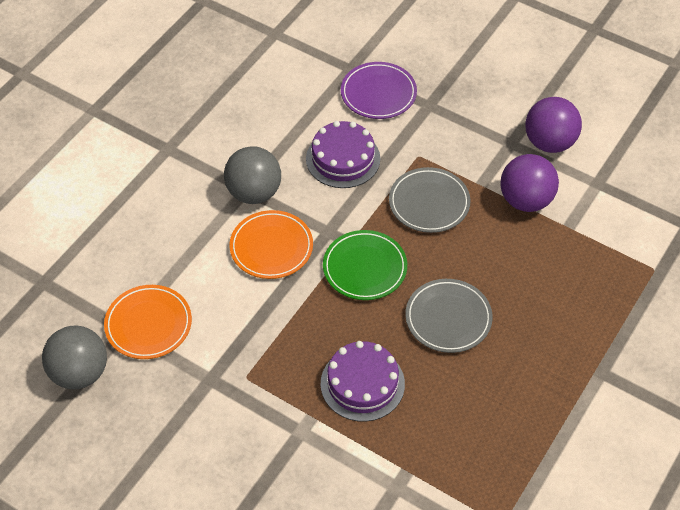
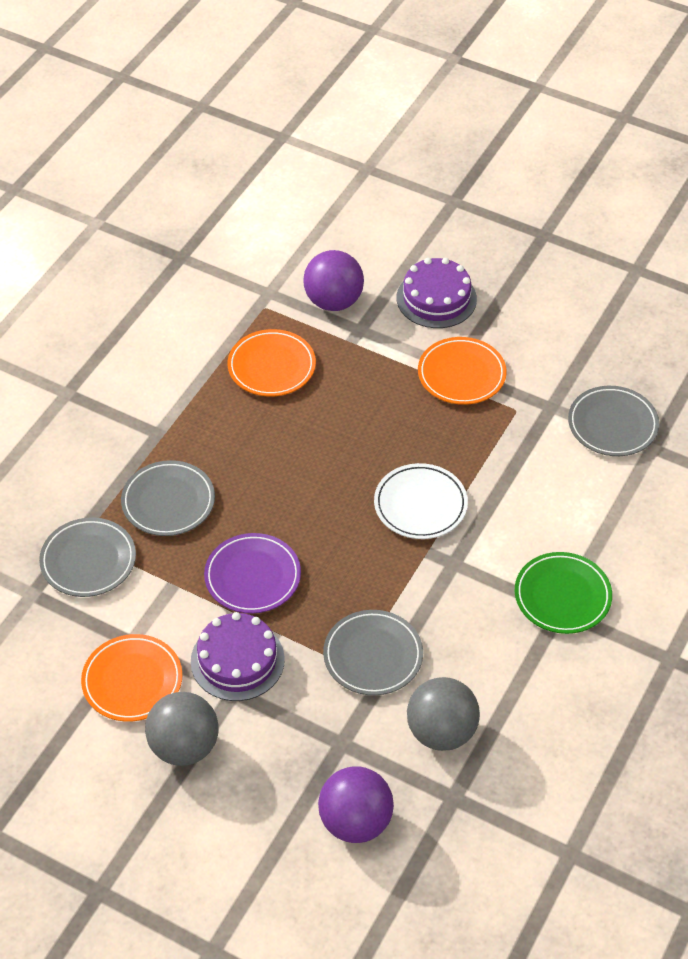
grey plate: [389,167,470,233] [405,279,493,353] = 2 -> [39,518,136,597] [121,460,215,536] [323,610,423,695] [568,386,659,456] = 4
orange plate: [104,285,192,359] [230,210,313,279] = 2 -> [81,634,182,722] [227,329,316,396] [418,337,507,405] = 3
white plate: none = 0 -> [374,463,468,539] = 1

